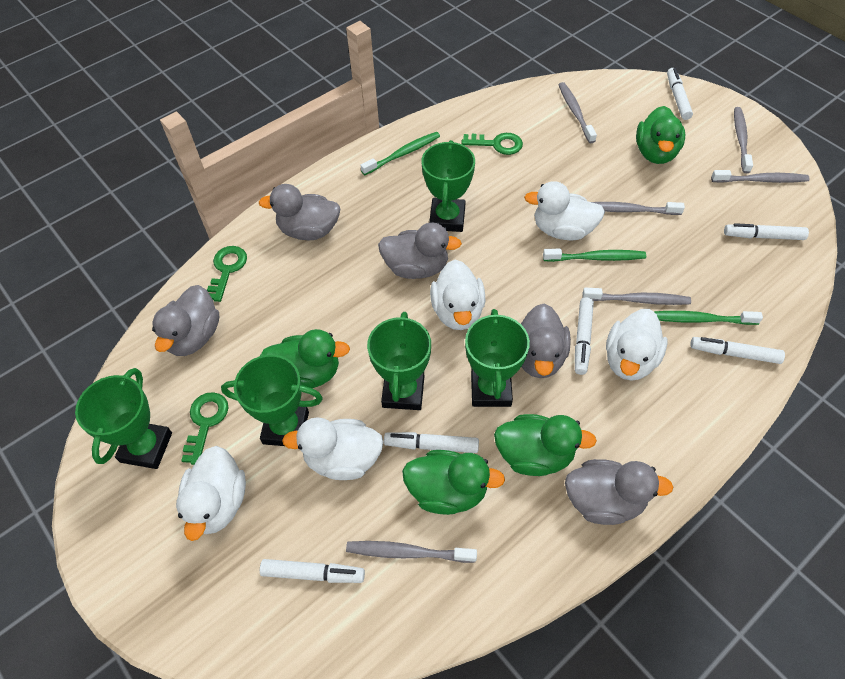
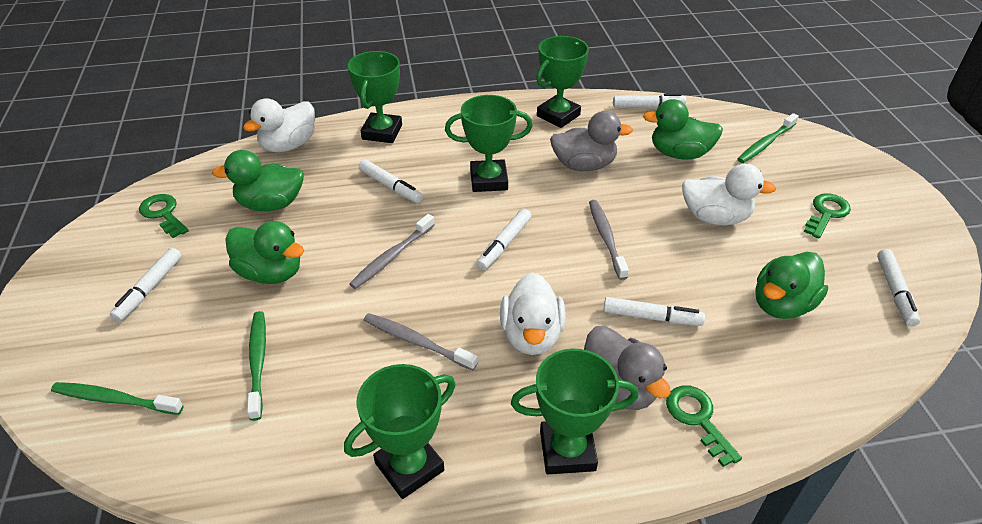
grey duck: [152,285,219,356] [259,184,340,240] [378,223,462,279] [521,304,571,378] [565,459,673,525] = 5 -> [550,111,633,171] [584,326,671,410] = 2
grey toothbrush: [346,541,477,563] [559,82,597,143] [582,288,691,305] [592,202,685,215] [711,170,810,183] [734,107,753,173] = 6 -> [349,214,435,289] [364,313,478,371] [589,200,629,280] = 3
white duck: [176,446,246,541] [282,417,384,480] [430,260,485,330] [524,181,605,240] [606,309,667,381] = 5 -> [243,98,315,152] [500,273,566,355] [682,164,776,225] = 3

